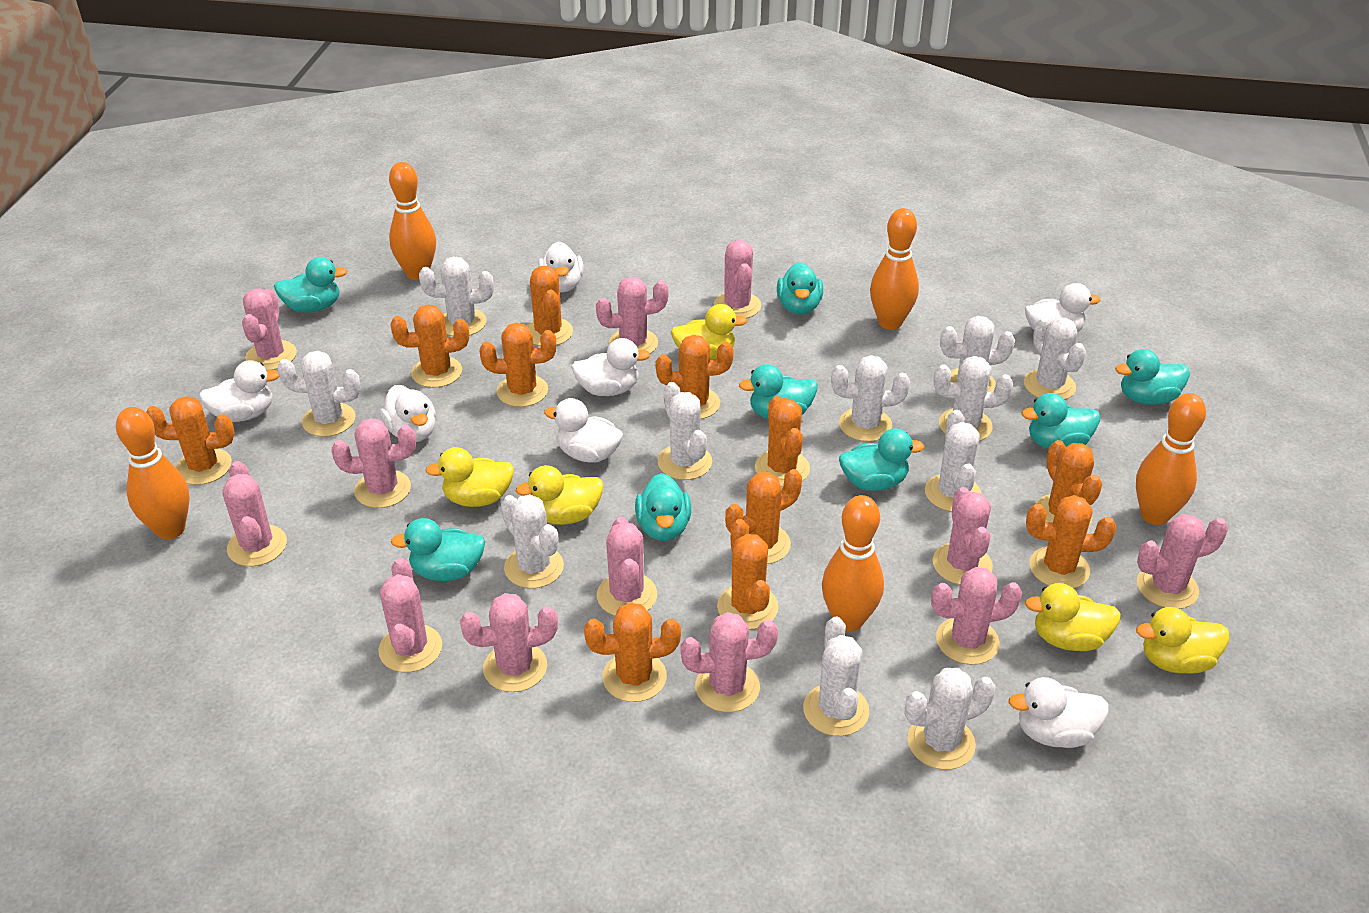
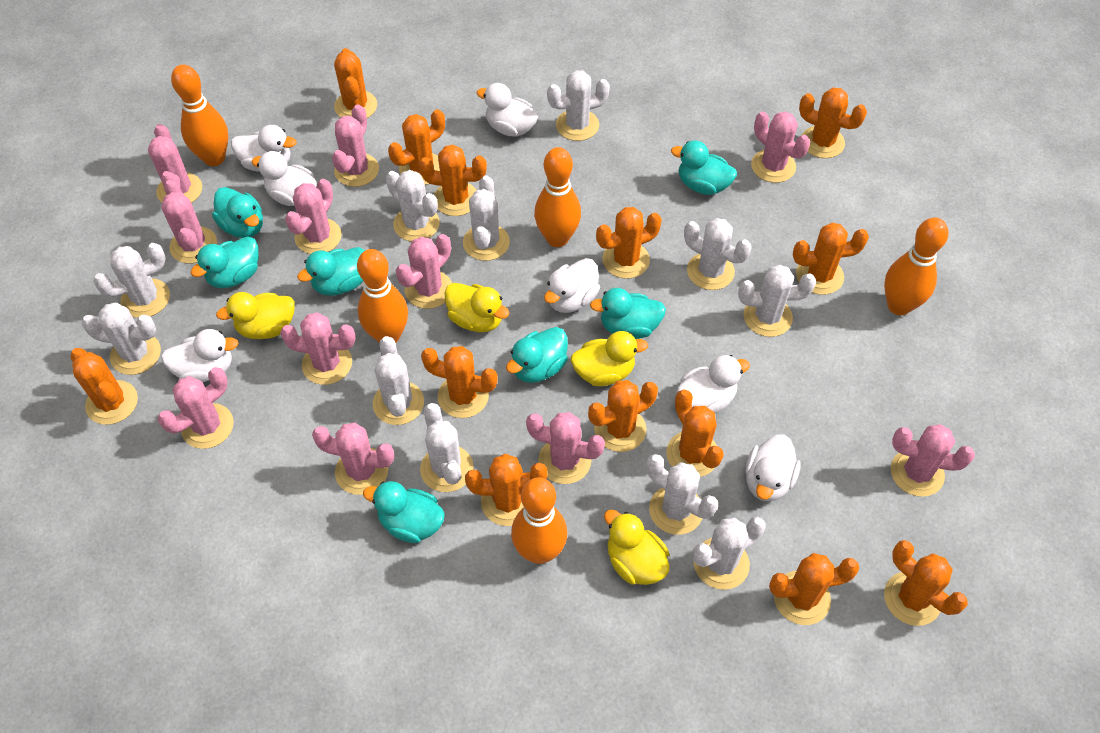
orange cactus: [146,396,235,485] [391,304,469,388] [480,323,556,407] [527,266,573,346] [584,602,681,702] [656,335,734,419] [717,519,779,630] [725,469,802,564] [755,396,810,487] [1026,495,1116,588] [1035,440,1102,525] = 11 -> [70,348,138,425] [334,48,377,118] [388,109,445,185] [419,145,487,216] [421,346,498,418] [465,454,547,526] [588,380,658,452] [596,207,662,279] [666,390,724,477] [769,553,859,625] [793,223,869,295] [799,88,867,158] [884,540,968,626] = 13
pink cactus: [222,461,287,566] [242,288,297,371] [332,418,416,508] [378,558,442,672] [460,593,558,692] [596,277,669,354] [597,517,657,616] [680,612,778,712] [714,240,761,319] [931,567,1022,665] [933,487,993,585] [1137,514,1228,609] = 12 -> [148,124,202,203] [158,367,234,449] [161,180,217,263] [280,312,356,385] [285,179,342,254] [312,423,394,495] [332,105,379,187] [396,234,452,309] [526,412,605,484] [751,111,810,183] [891,424,975,497] = 11
turquoise duck: [274,257,347,313] [391,518,485,581] [635,473,691,541] [739,364,817,419] [777,262,823,315] [839,428,925,491] [1022,393,1100,449] [1115,349,1190,405] = 8 -> [190,236,259,288] [212,187,263,238] [297,247,365,295] [363,481,445,543] [506,327,568,383] [590,288,666,339] [671,140,737,195] = 7
yellow duck: [425,447,514,507] [516,465,603,525] [671,304,747,360] [1025,583,1121,651] [1136,607,1229,673] = 5 -> [216,292,295,339] [444,283,509,332] [571,331,648,386] [604,509,670,585] = 4

